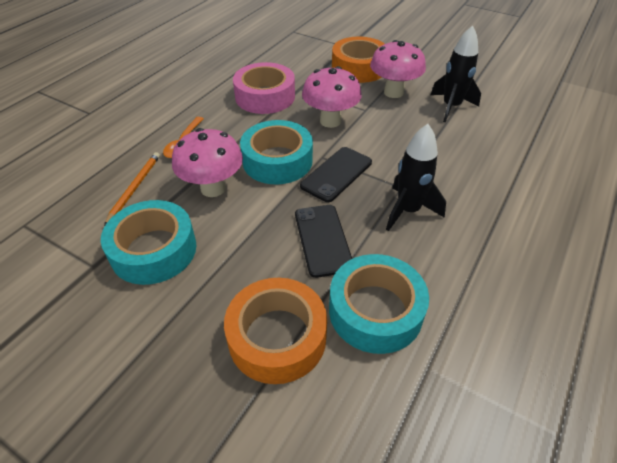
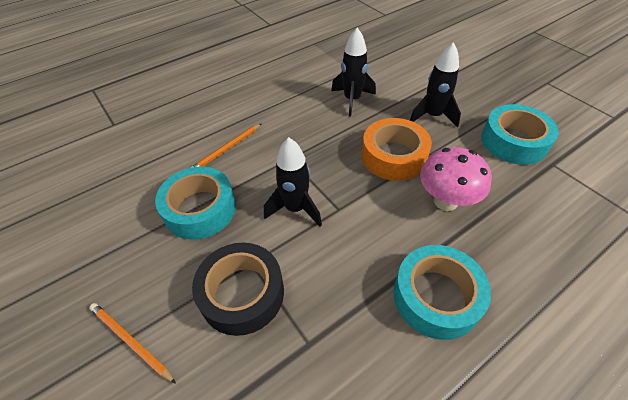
black phone: [295,205,352,278] [300,147,372,202] = 2 -> none = 0
black rocket: [386,124,446,231] [431,26,481,123] = 2 -> [264,137,322,227] [331,28,376,117] [410,42,461,128] = 3
black tape: none = 0 -> [192,243,284,336] = 1
orange pencil: [104,152,160,226] = 1 -> [89,303,176,384] [190,123,262,168] = 2
orange spoon: [163,117,204,158] = 1 -> none = 0
orange tape: [224,278,327,384] [332,37,385,83] = 2 -> [362,118,432,181] = 1
pink mushroom: [172,128,243,197] [302,66,362,128] [370,40,426,98] = 3 -> [420,147,492,211] = 1
pink tape: [233,62,295,114] = 1 -> none = 0

